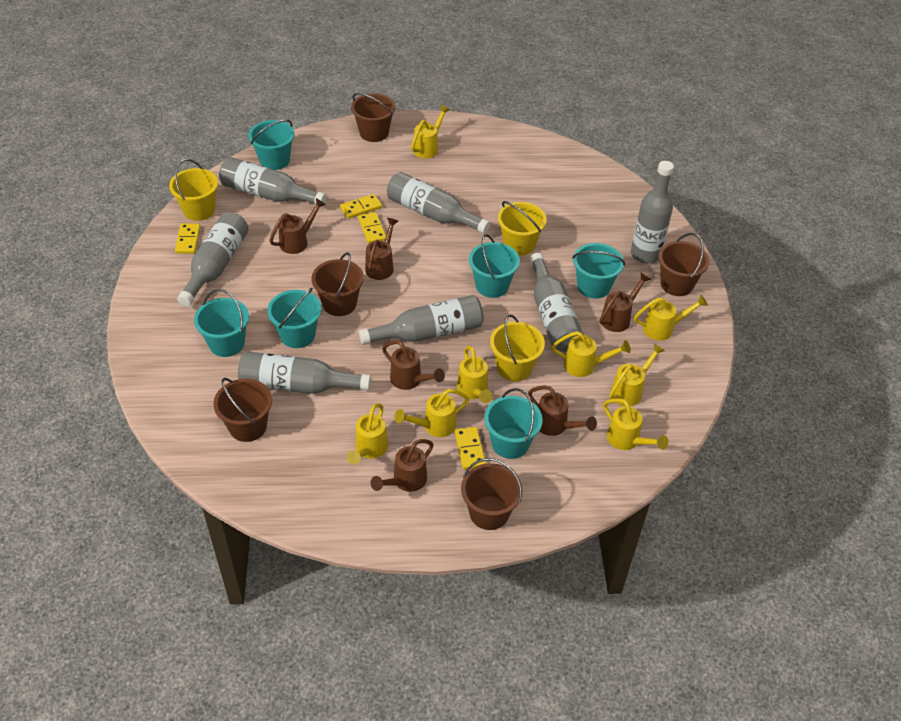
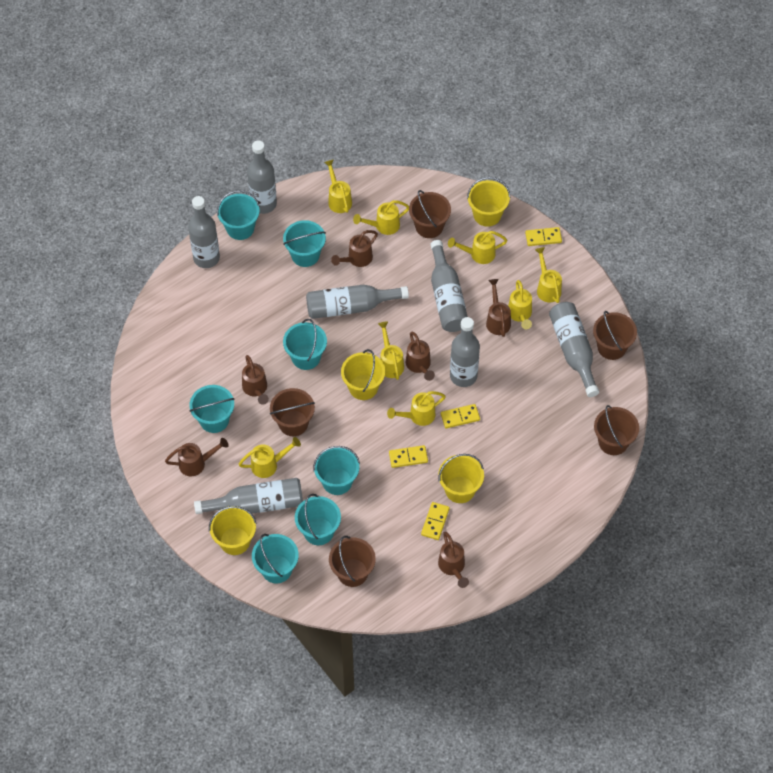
turquoise bucket: [194,289,249,357] [248,120,295,170] [267,288,321,348] [469,234,520,298] [484,388,543,459] [572,243,625,299] = 6 -> [189,385,234,433] [217,190,260,240] [252,534,299,583] [283,220,326,267] [283,319,327,370] [295,494,341,545] [313,446,360,495] = 7
yellow bucket: [169,159,218,221] [490,314,545,381] [498,201,547,256] = 3 -> [209,506,257,555] [341,349,385,400] [438,454,484,503] [467,177,510,227] = 4

